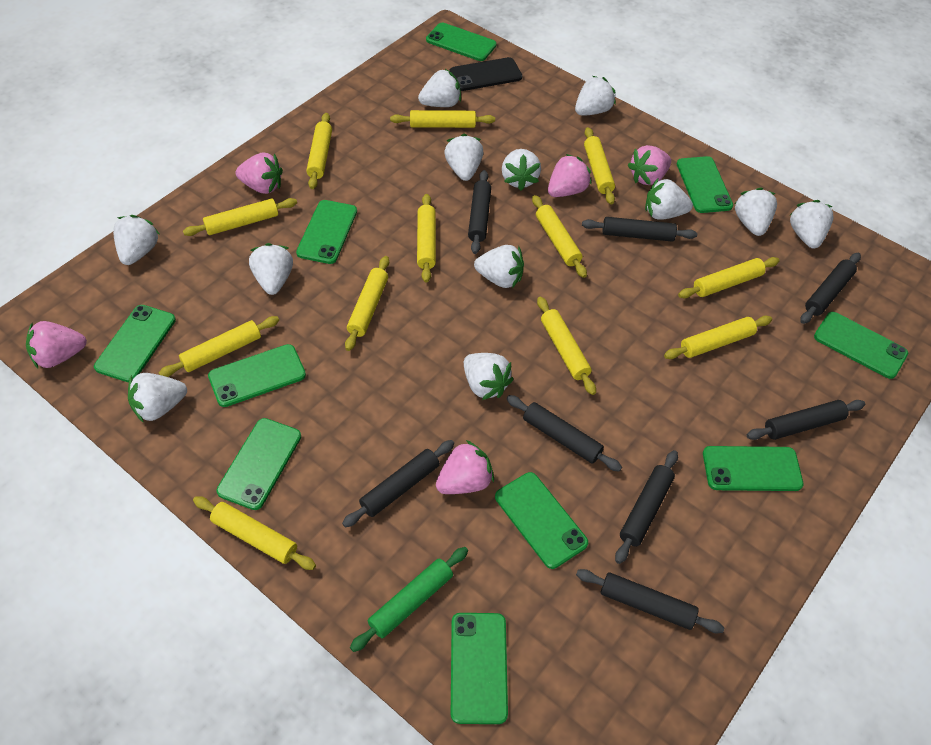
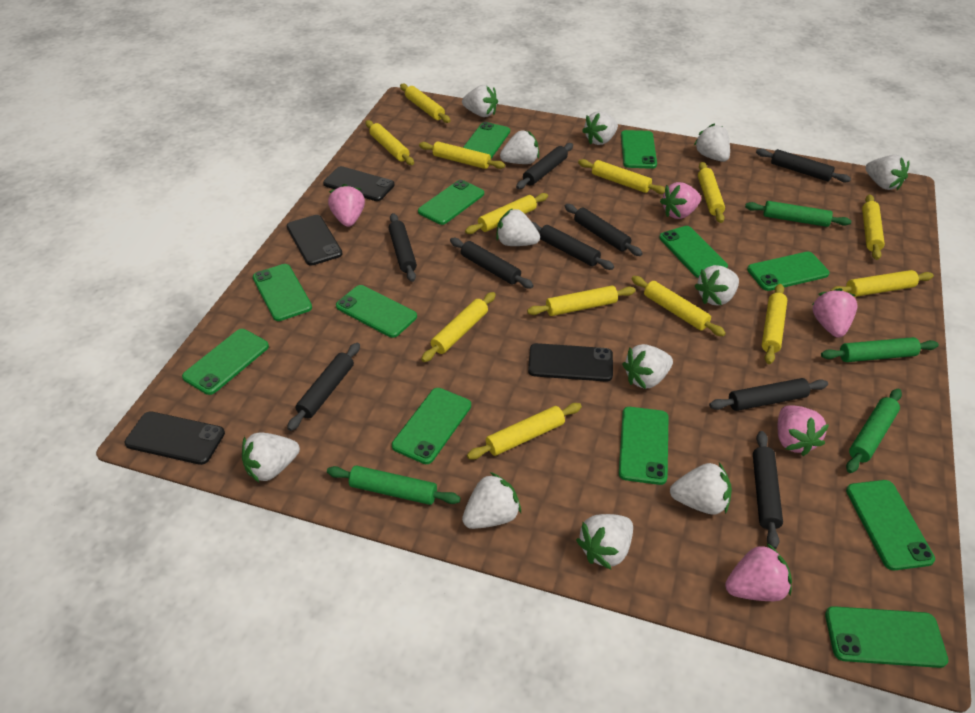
black phone: [450,57,522,91] = 1 -> [124,411,225,465] [287,215,342,266] [323,166,395,201] [528,343,613,382] = 4
black rolling pin: [342,440,454,528] [468,170,491,254] [507,395,622,472] [576,569,724,633] [582,217,697,242] [615,450,678,564] [747,400,865,440] [801,253,861,324] = 8 -> [287,343,360,431] [389,213,417,282] [450,238,534,288] [516,143,573,189] [532,222,614,270] [565,204,643,256] [709,378,828,411] [753,431,783,549] [756,149,851,183] = 9
green phone: [94,305,176,382] [208,344,306,407] [217,418,301,510] [296,200,357,264] [426,23,497,61] [451,613,508,724] [495,472,588,569] [677,156,733,213] [703,446,803,491] [814,312,908,379] = 10 -> [182,329,269,395] [253,264,312,321] [336,285,417,338] [392,388,471,464] [418,180,484,225] [463,122,510,159] [619,407,668,485] [621,130,657,169] [659,226,728,278] [747,252,830,291] [825,606,948,668] [846,480,935,570] = 12
green rolling pin: [350,547,468,652] = 1 -> [327,466,461,505] [745,201,851,227] [821,337,939,362] [846,389,902,473] = 4
yellow rolling pin: [159,316,279,377] [183,198,297,236] [193,496,316,570] [306,113,332,189] [345,256,389,351] [390,110,495,128] [417,194,436,282] [532,195,587,278] [537,297,596,395] [584,127,615,205] [664,316,772,359] [678,257,780,298] = 12 -> [366,120,414,165] [400,84,451,123] [419,141,505,169] [421,292,496,362] [465,193,548,234] [467,403,582,460] [527,286,636,316] [578,159,665,194] [632,276,726,336] [698,162,725,223] [762,284,787,364] [830,270,934,297] [862,195,885,260] = 13

